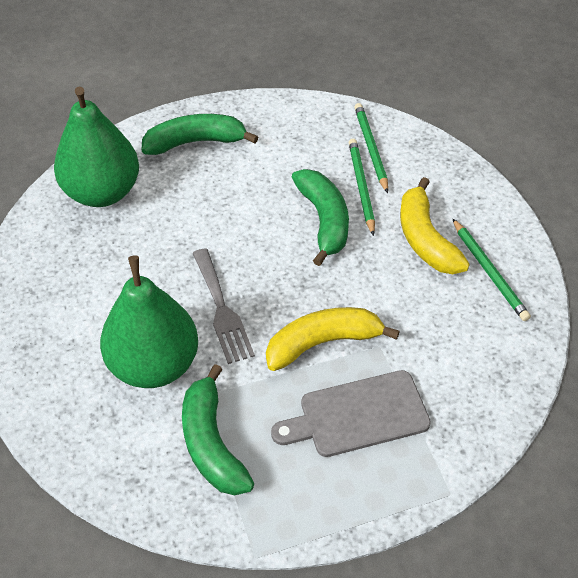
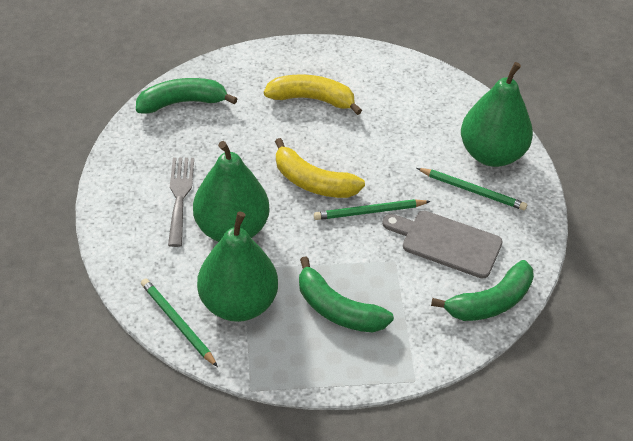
green pear: [54,87,139,207] [100,255,198,388] = 2 -> [193,141,270,242] [197,211,278,322] [461,62,533,167] = 3

